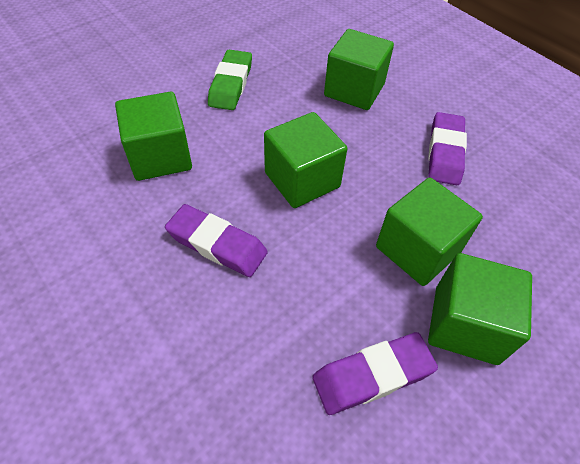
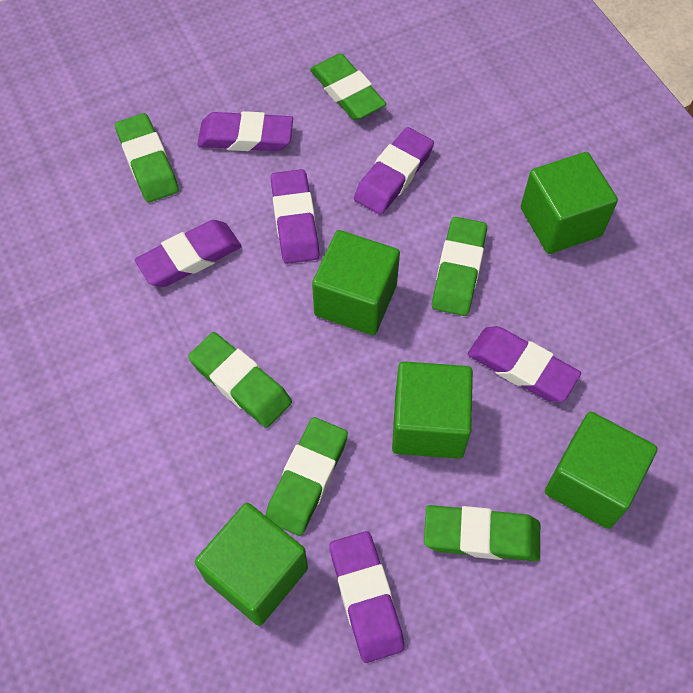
green eraser: [208,50,252,110] = 1 -> [115,113,179,202] [188,332,292,428] [265,417,348,536] [310,53,386,120] [424,505,540,561] [432,217,487,316] = 6
purple eraser: [165,204,268,277] [312,332,438,415] [428,112,467,185] = 3 -> [135,220,241,287] [197,111,293,151] [271,169,319,264] [330,531,405,663] [354,127,434,215] [468,326,581,402] = 6

